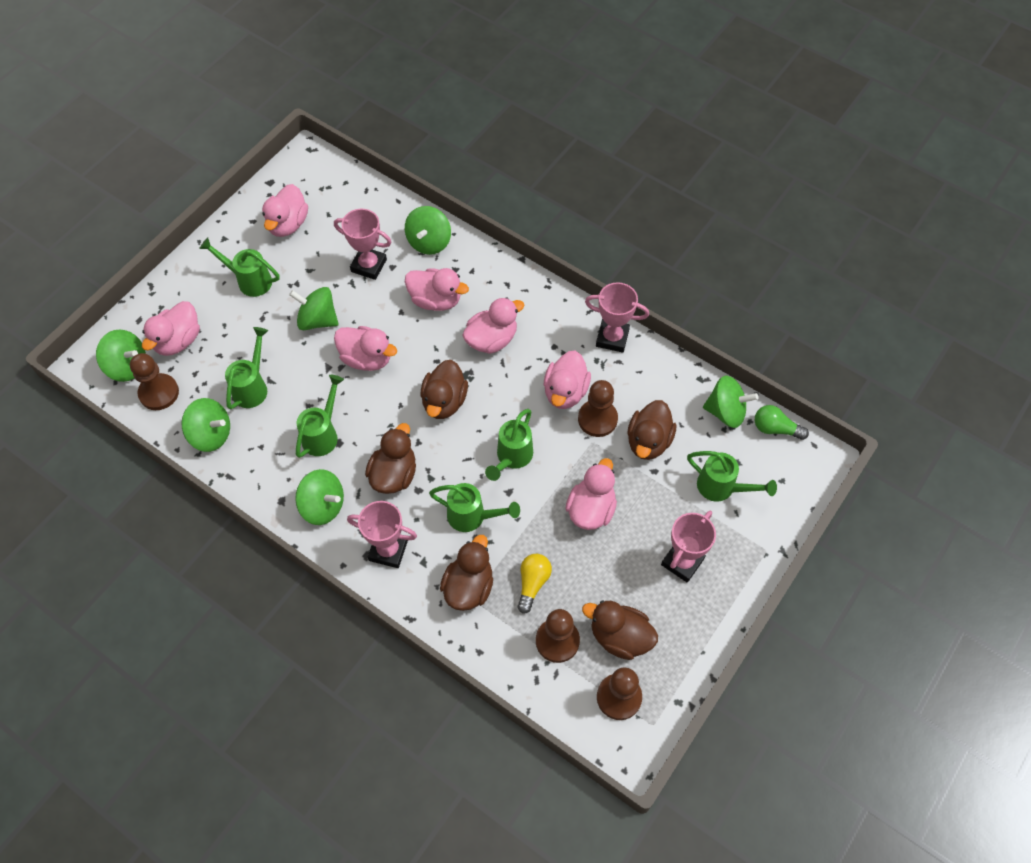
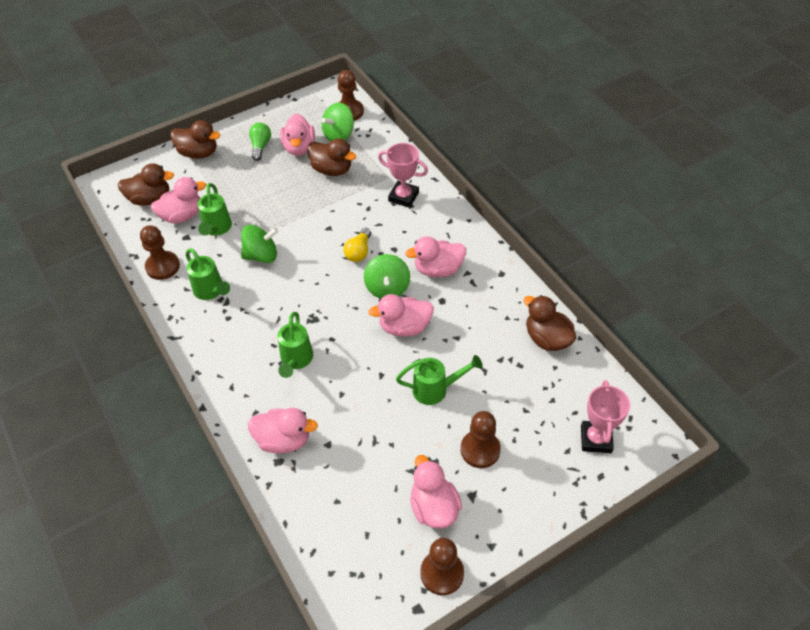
brown duck: [365,423,416,494] [421,360,468,419] [440,535,493,611] [582,600,658,660] [627,400,676,460] = 5 -> [117,163,174,205] [170,120,220,159] [307,138,356,176] [523,295,576,351] = 4
green spinning top: [96,329,146,382] [182,398,230,452] [289,287,339,330] [295,469,344,525] [405,206,451,255] [703,376,759,428] = 6 -> [241,225,278,263] [322,103,354,141] [364,254,410,299] = 3
green watering can: [199,238,280,297] [225,327,268,409] [296,375,344,458] [429,483,520,532] [485,409,533,481] [687,451,777,502] = 6 -> [186,248,230,300] [198,183,232,236] [278,312,313,378] [396,355,483,405] = 4
pink duck: [142,301,200,356] [262,184,308,237] [334,326,397,371] [405,268,469,311] [463,297,524,354] [544,351,591,409] [565,458,617,530] = 7 -> [151,177,206,223] [248,408,318,453] [280,114,315,156] [368,294,434,336] [405,236,466,277] [410,455,462,529] = 6
pink trophy: [334,209,392,280] [347,501,417,568] [585,282,649,353] [661,511,716,583] = 4 -> [378,143,428,208] [581,380,630,453] = 2

